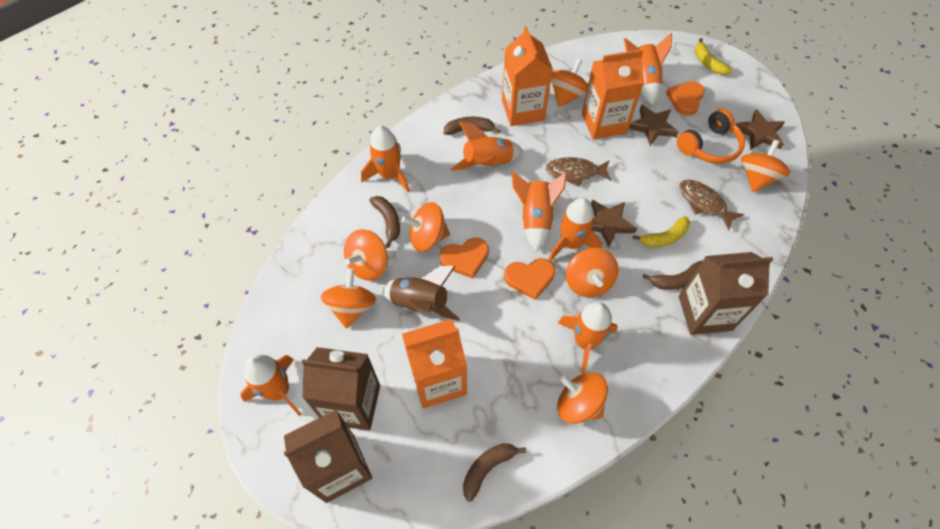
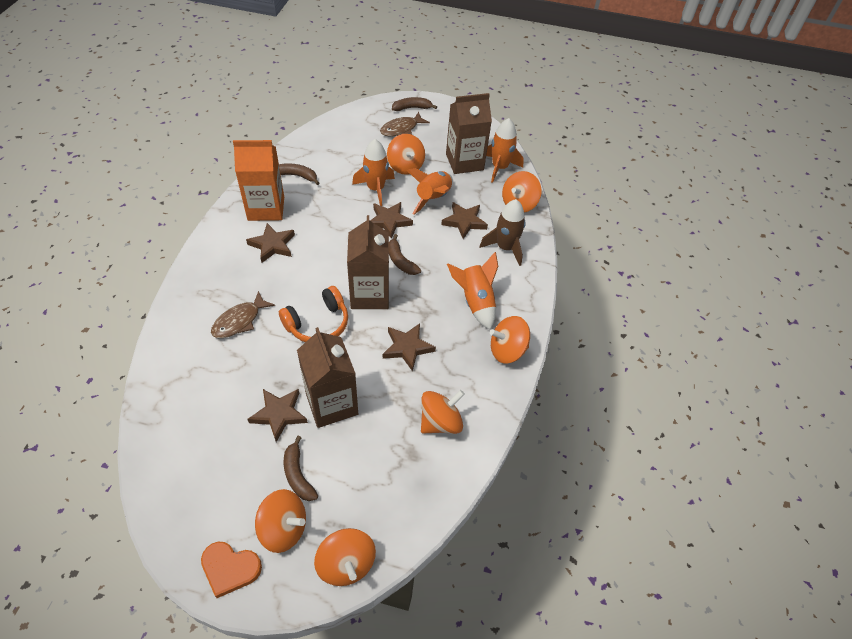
brown star: [591,200,637,247] [629,104,679,146] [736,109,785,150] = 3 -> [246,223,295,263] [248,389,308,442] [370,202,413,239] [383,323,436,371] [441,202,488,239] = 5
orange carton: [402,319,467,409] [502,26,553,126] [582,49,644,139] = 3 -> [233,140,284,221] = 1
orange heart: [440,238,489,279] [504,258,555,300] [666,81,705,116] = 3 -> [201,542,262,598] = 1
orange rocket: [240,355,302,416] [361,126,410,192] [451,122,523,171] [512,171,567,252] [548,198,602,261] [558,302,618,374] [624,33,672,105] = 7 -> [352,139,395,206] [407,168,453,215] [447,252,498,330] [486,118,524,183] = 4
orange spinning top: [321,268,376,329] [344,229,388,280] [401,202,450,252] [551,59,588,107] [557,372,608,424] [566,248,619,297] [741,140,790,192] = 7 -> [255,489,306,553] [314,528,376,586] [387,134,425,175] [421,390,465,434] [490,316,530,364] [502,171,541,213] = 6
yellow banana: [632,216,690,247] [695,38,732,75] = 2 -> none = 0

